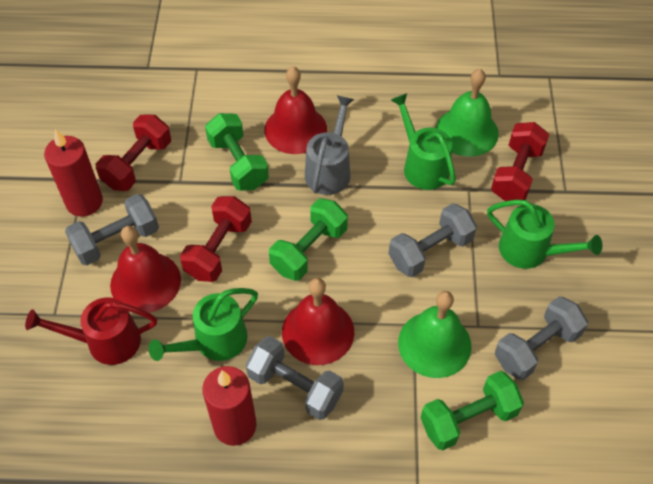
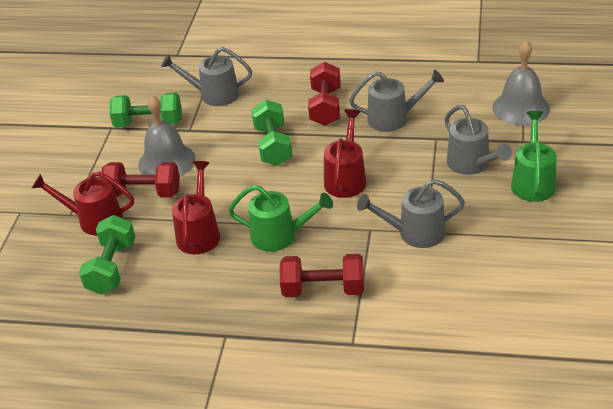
green bell: [398,291,472,378] [436,69,499,157] = 2 -> none = 0
green watering can: [148,288,258,361] [391,93,456,190] [487,199,602,269] = 3 -> [228,185,333,252] [511,111,557,202] = 2
grey bell: none = 0 -> [138,95,196,176] [492,40,550,125] = 2
grey dumbbell: [65,194,159,265] [246,336,344,420] [388,203,477,277] [495,296,588,380] = 4 -> none = 0
grey watering can: [305,95,354,195] = 1 -> [161,47,252,106] [349,70,444,132] [357,179,465,248] [444,105,512,175] = 4
red bell: [110,226,181,313] [265,67,327,154] [282,278,354,365] = 3 -> none = 0
red candle: [44,129,103,217] [202,366,256,446] = 2 -> none = 0
red watering can: [25,297,157,365] = 1 -> [32,172,134,235] [172,161,220,254] [324,109,366,198] = 3

